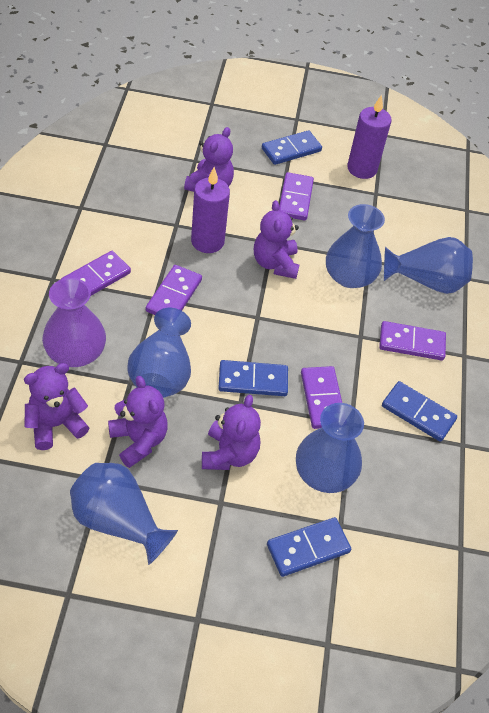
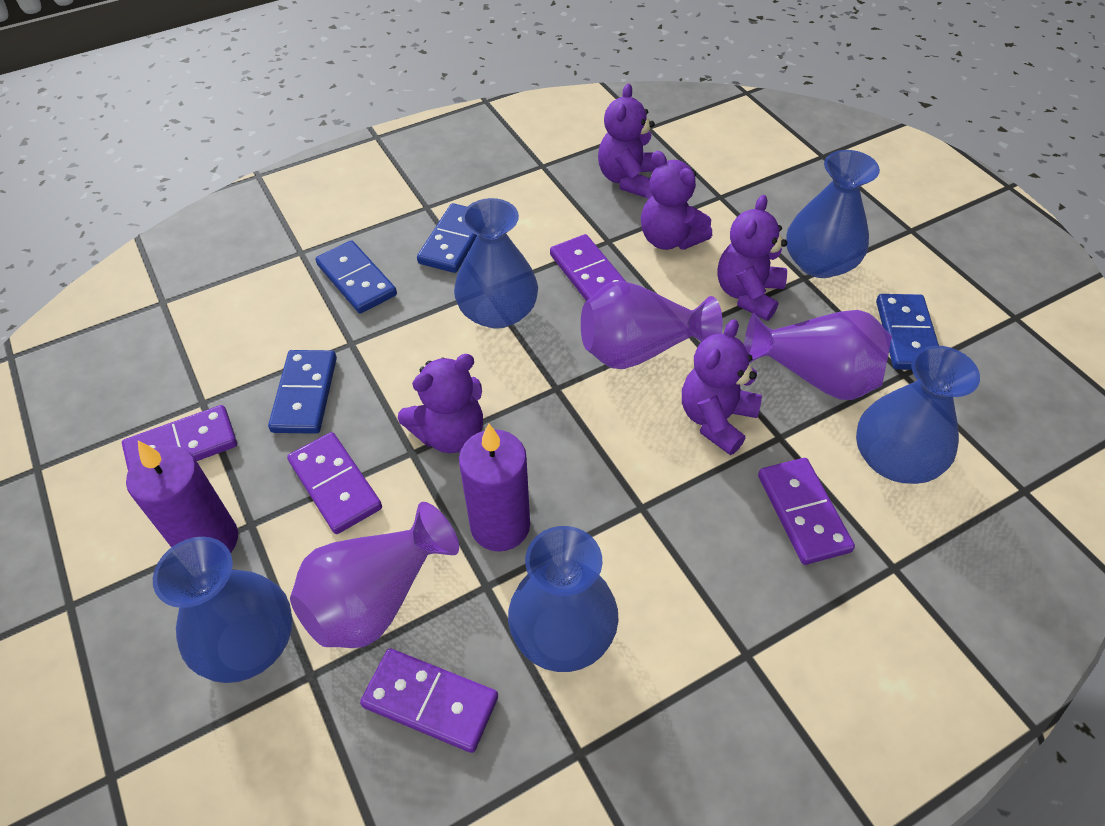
purple vase: [42,278,106,367] = 1 -> [290,502,459,648] [581,281,723,369] [744,310,892,400] = 3

